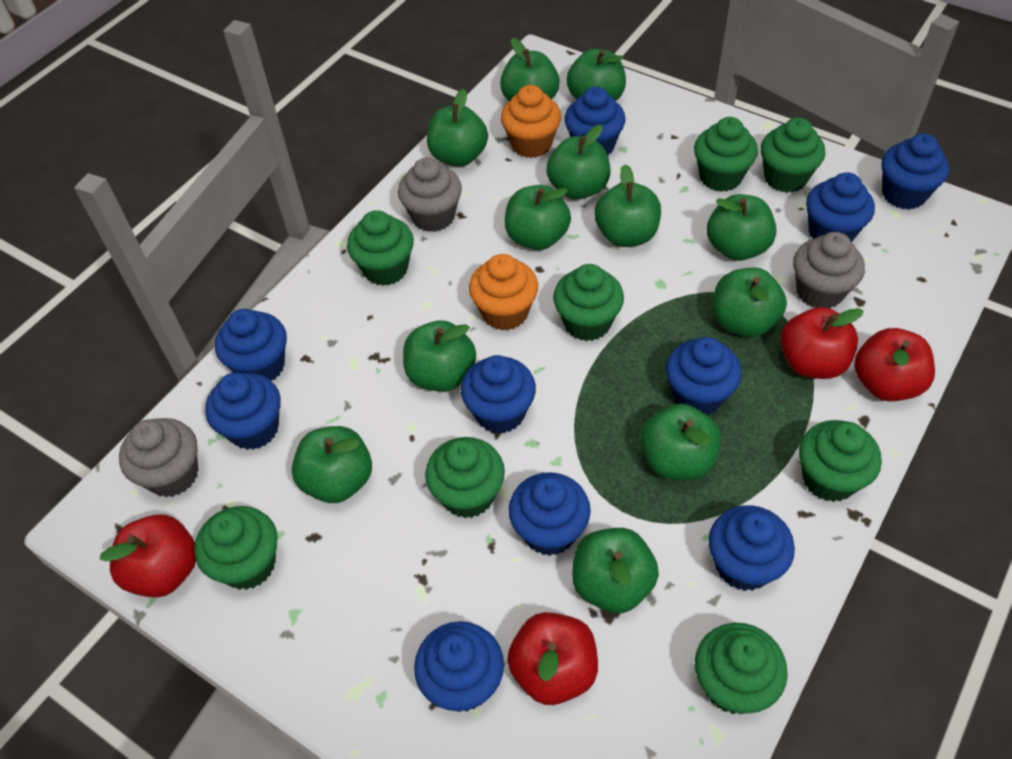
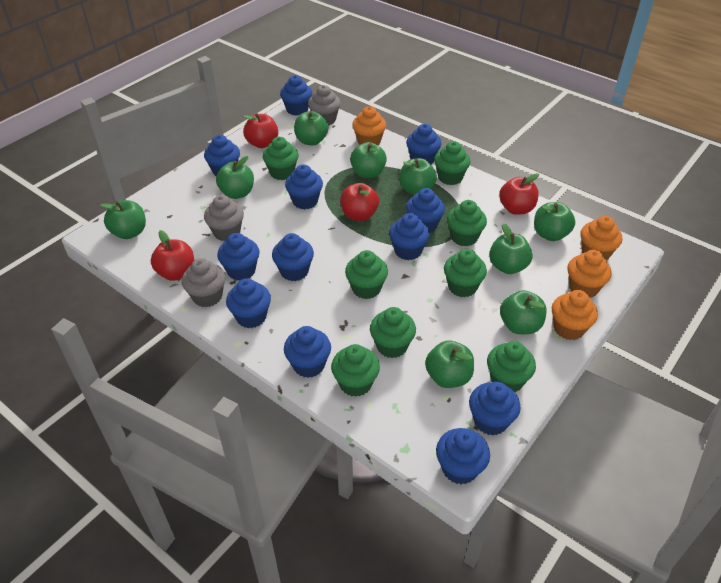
blue cupcake: [205,372,281,450] [215,309,287,381] [414,621,504,712] [461,355,536,434] [509,472,591,556] [564,87,626,156] [666,337,742,415] [708,505,795,591] [806,172,875,242] [882,133,949,210] = 10 -> [204,135,240,176] [217,233,260,280] [226,278,271,328] [272,233,314,281] [280,75,312,116] [284,326,331,378] [285,164,323,209] [389,213,430,260] [406,124,442,164] [406,188,445,233] [436,428,490,485] [469,382,521,436] = 12
green apple: [292,426,372,503] [403,321,476,392] [427,89,488,167] [500,38,560,101] [505,185,571,250] [546,125,610,200] [567,49,626,101] [572,528,659,613] [594,164,661,247] [640,404,721,480] [707,194,776,261] [713,268,787,337] = 12 -> [100,200,146,239] [216,156,254,199] [294,111,328,145] [350,142,387,178] [399,158,437,195] [425,341,474,388] [489,224,533,274] [500,290,546,334] [534,202,575,241] = 9
orange cupcake: [469,254,538,330] [501,85,561,158] = 2 -> [352,106,386,145] [552,290,598,340] [567,250,612,298] [581,216,622,261] = 4

